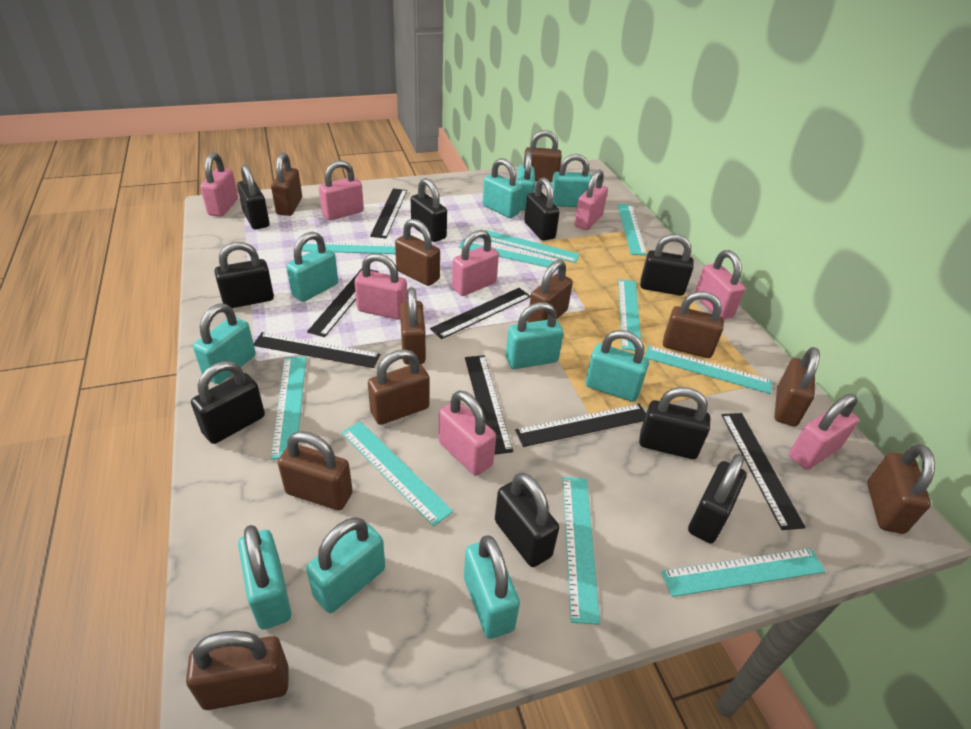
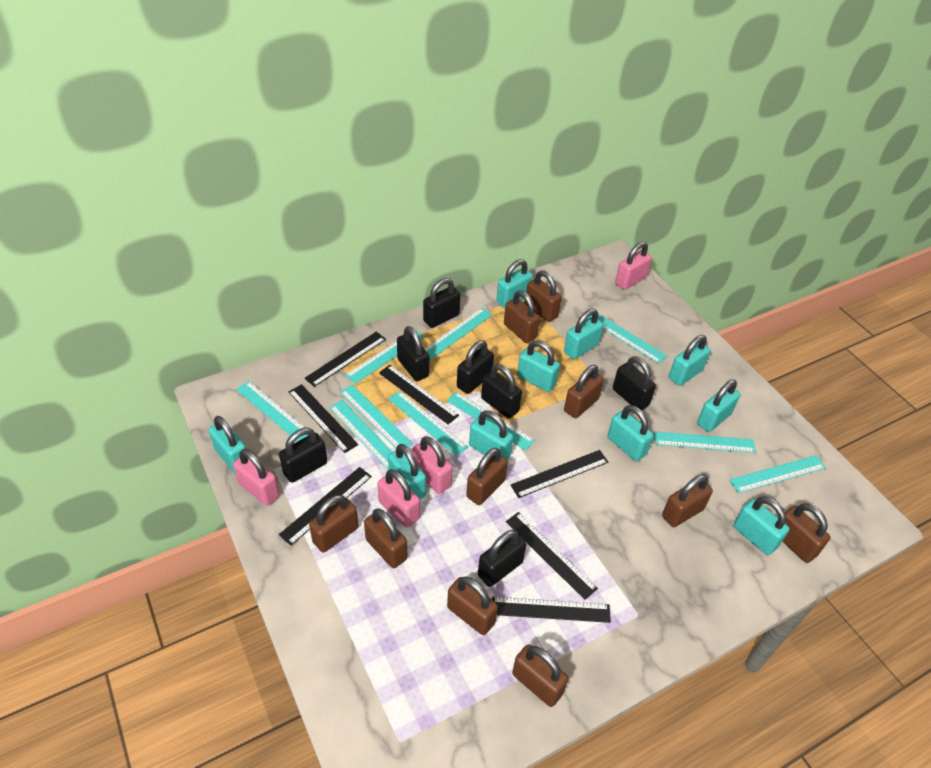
black padlock: [191,361,265,444] [215,242,274,308] [237,164,270,229] [411,178,447,242] [495,473,559,567] [524,178,560,241] [639,387,710,459] [640,234,694,296] [688,454,746,544] = 9 -> [279,428,327,483] [397,326,429,381] [423,278,460,328] [457,340,494,394] [478,530,526,587] [481,364,522,418] [613,356,656,410] = 7
brown padlock: [186,631,289,710] [271,152,302,216] [278,431,353,510] [368,349,429,425] [395,219,440,286] [400,287,426,365] [524,130,562,182] [528,260,573,323] [663,291,724,358] [774,347,820,426] [867,444,935,534] = 11 -> [309,495,358,553] [364,508,407,568] [447,576,498,635] [466,448,508,505] [504,290,540,343] [512,644,568,707] [525,271,562,322] [564,365,604,418] [662,474,713,527] [782,503,830,563] = 10
pink padlock: [200,153,238,217] [319,161,364,221] [355,253,407,320] [439,390,496,476] [452,230,499,296] [574,169,608,230] [695,250,745,319] [789,394,859,470] = 8 -> [233,449,280,506] [377,469,420,528] [412,436,453,494] [615,242,652,290] = 4

